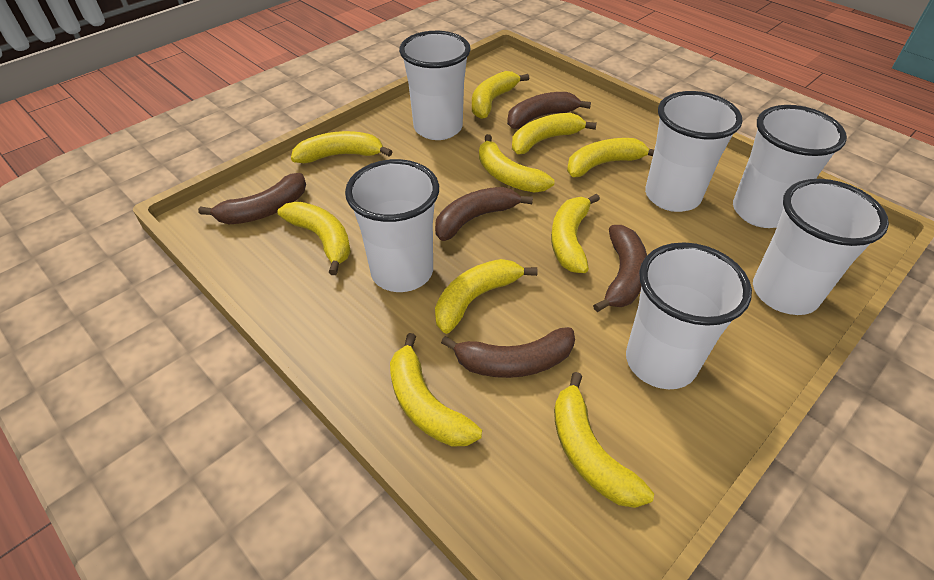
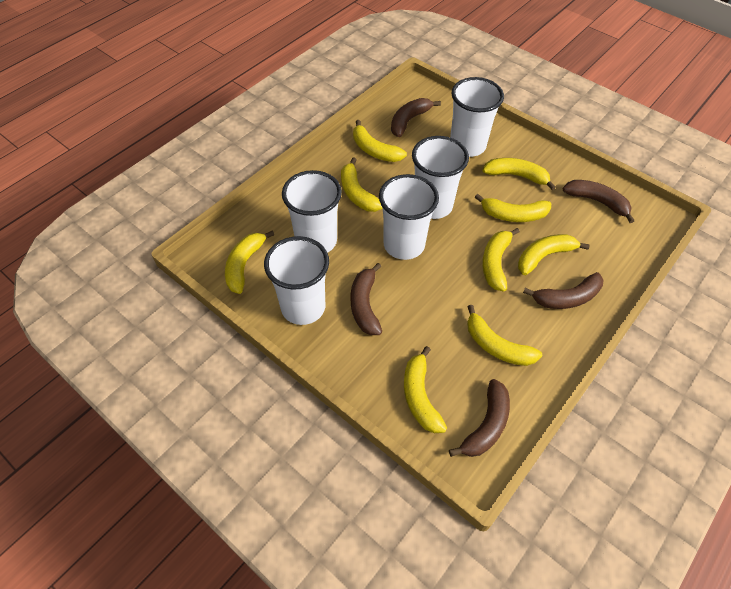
white cup: [345,159,439,292] [399,31,471,140] [626,242,752,389] [645,91,743,212] [733,105,847,228] [753,179,889,315] = 6 -> [264,236,329,325] [282,170,342,253] [379,174,439,260] [412,136,469,219] [450,77,504,157] = 5
yellow banana: [277,202,351,275] [291,131,393,163] [390,333,482,447] [435,259,538,334] [472,71,529,119] [479,134,554,193] [512,113,597,154] [551,194,600,273] [554,372,654,508] [567,138,654,177] = 10 -> [225,231,274,294] [341,157,383,212] [353,120,407,162] [404,346,447,433] [467,305,542,366] [475,194,551,222] [482,158,556,190] [482,228,520,292] [518,234,590,275] = 9

